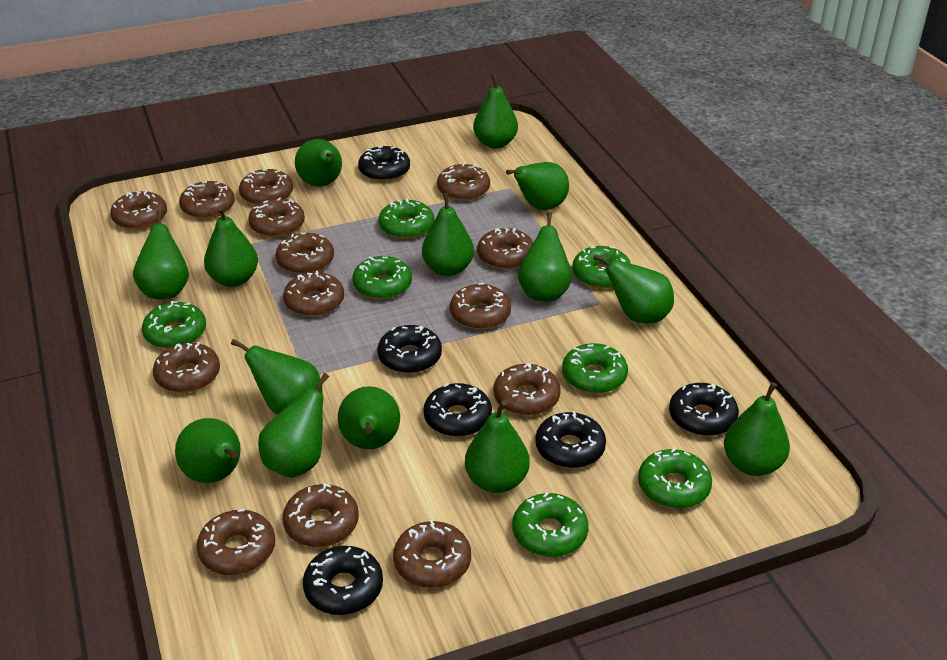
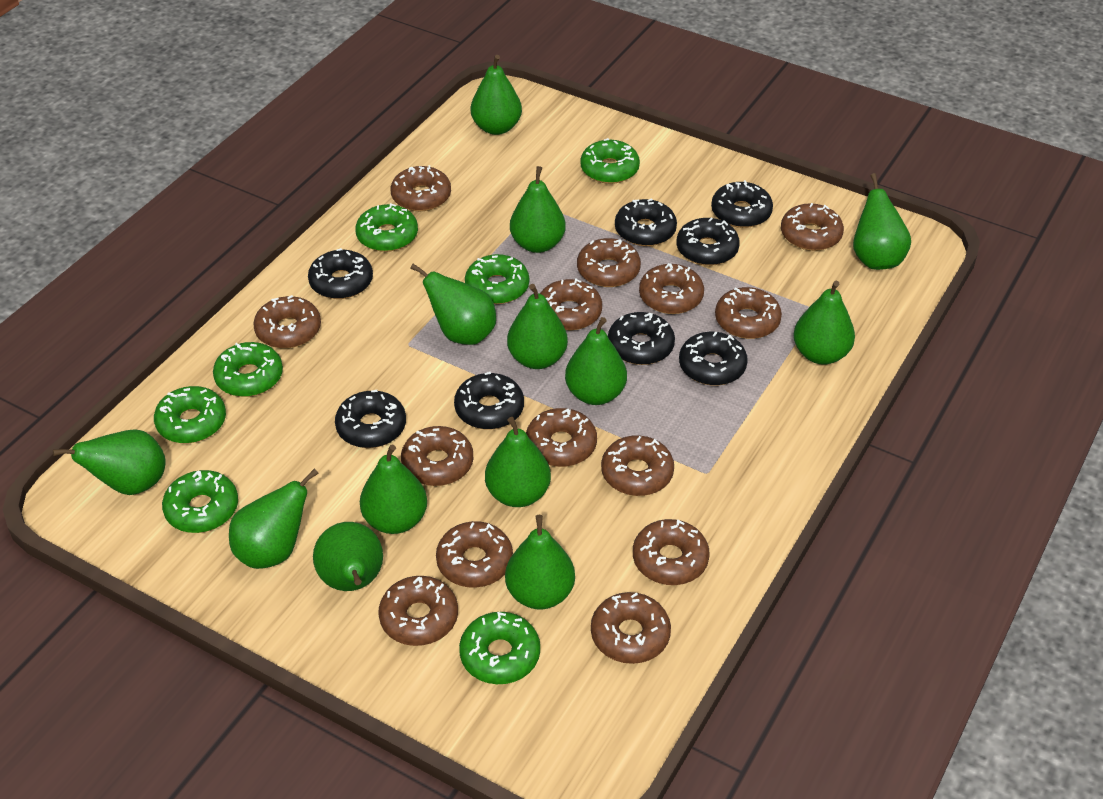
black donut: [303,546,383,615] [358,146,410,181] [377,325,442,374] [423,383,492,437] [535,411,606,468] [669,383,739,436] = 6 -> [308,248,373,299] [335,390,406,448] [454,372,524,429] [608,312,675,365] [615,198,677,246] [677,217,740,266] [679,332,748,386] [711,180,773,228] = 8
green pear: [133,210,189,300] [175,418,241,483] [204,206,258,287] [231,339,322,414] [258,373,329,478] [295,139,342,187] [338,386,400,449] [422,193,474,276] [465,400,530,493] [473,74,518,149] [506,162,569,210] [518,212,572,302] [593,254,674,323] [724,382,790,476] = 14 -> [53,429,166,495] [229,468,319,569] [313,522,383,591] [360,444,427,534] [410,264,496,345] [471,55,522,135] [485,417,551,507] [505,515,575,609] [507,284,568,369] [510,166,566,253] [565,317,627,405] [793,281,855,365] [853,173,911,270] = 13

